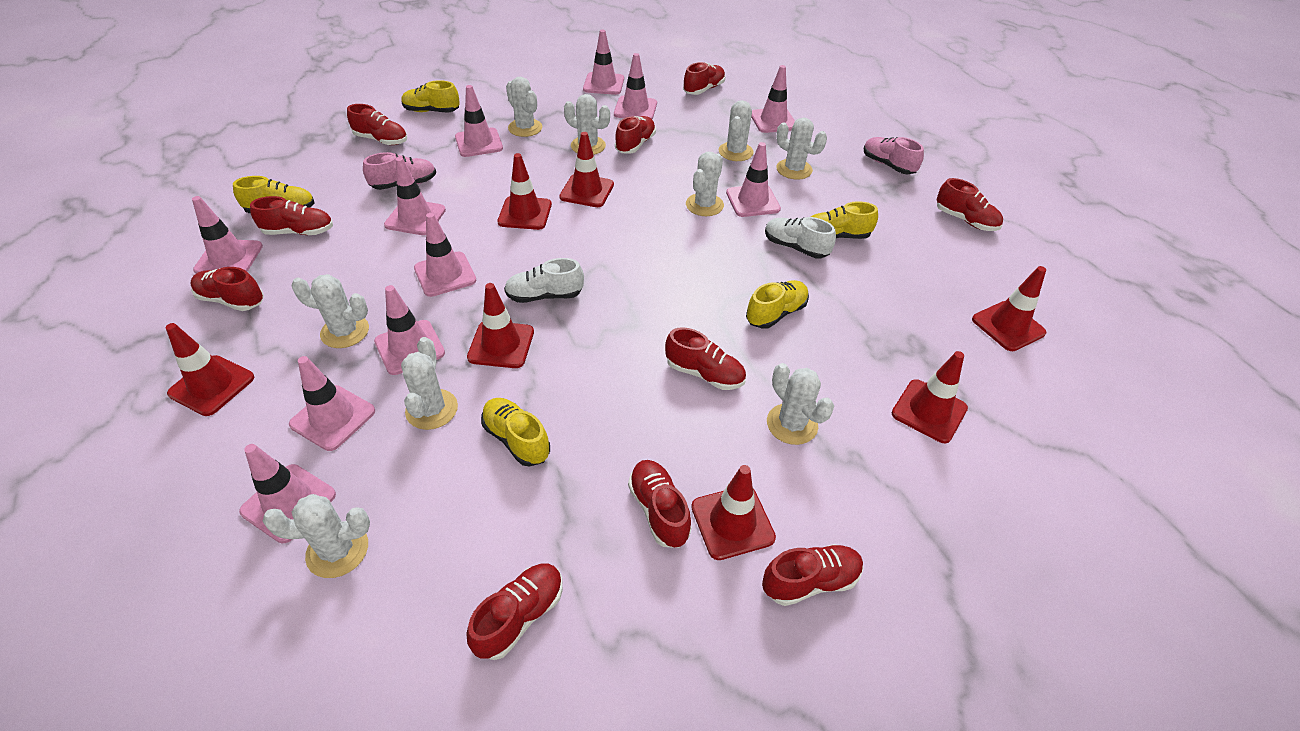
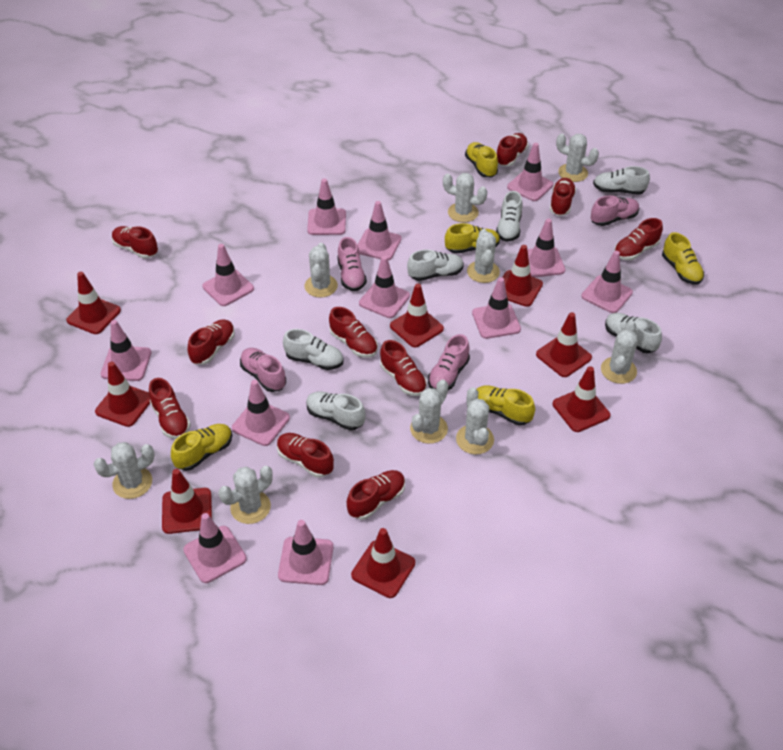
pink shoe: [363,152,436,190] [864,137,924,174] = 2 -> [240,348,286,392] [337,237,367,291] [428,334,470,390] [591,195,639,226] = 4
pink traffic cone: [192,196,263,274] [239,444,336,543] [289,356,375,451] [374,285,445,375] [384,157,446,235] [414,213,477,297] [455,85,503,157] [583,30,624,95] [614,53,657,119] [726,142,781,217] [751,65,795,133] = 11 -> [101,320,151,381] [183,513,247,583] [202,244,254,306] [232,380,290,446] [278,520,333,585] [307,178,346,235] [358,201,402,260] [359,256,410,318] [472,277,521,339] [507,143,554,201] [527,219,565,277] [581,251,633,313] = 12
red traffic cone: [166,323,254,416] [467,283,534,368] [497,153,552,230] [559,132,614,207] [691,465,776,560] [892,351,968,443] [972,266,1046,351] = 7 -> [66,272,121,334] [95,361,150,427] [162,469,212,534] [351,528,415,598] [390,284,444,347] [502,245,543,307] [536,312,592,377] [553,366,610,432] = 8
white shoe: [504,258,584,303] [765,217,836,258] = 2 -> [283,329,343,370] [306,391,366,430] [407,250,464,281] [496,191,522,242] [593,166,650,195] [605,313,662,353] = 6

